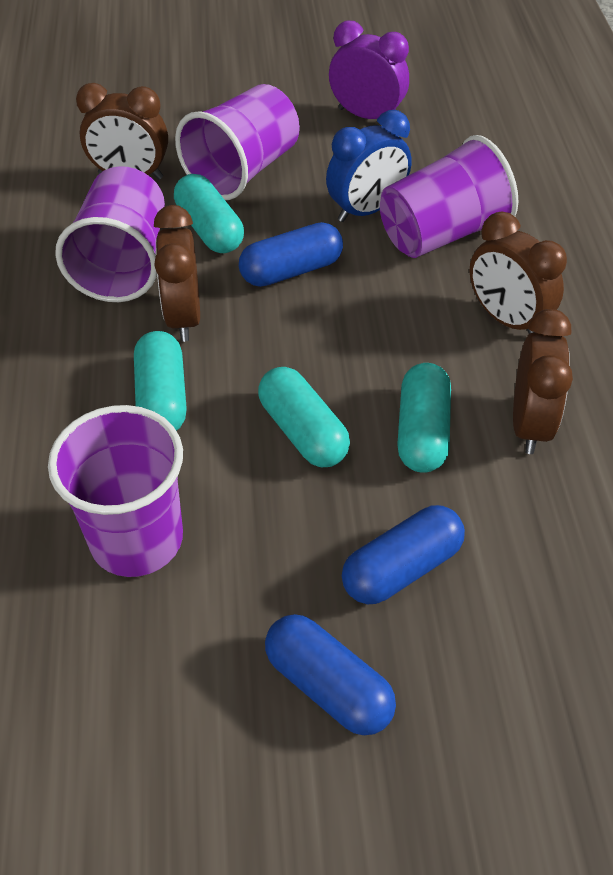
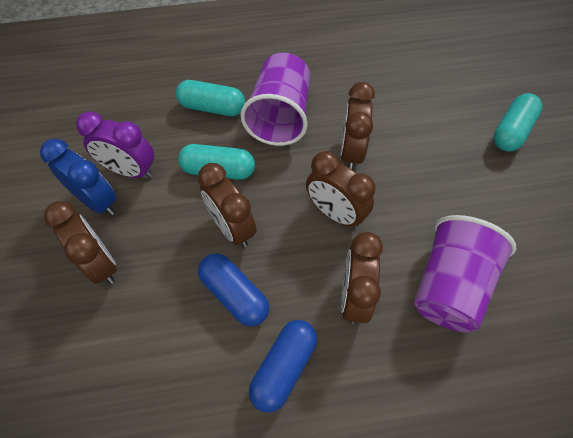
blue capsule: [239,222,343,287] [265,614,396,735] [342,505,465,604] = 3 -> [198,253,269,326] [249,320,317,413] = 2
brown clock: [76,83,168,180] [154,205,200,342] [470,212,567,334] [513,309,573,454] = 4 -> [44,201,117,284] [198,163,256,247] [306,151,375,228] [341,82,375,170] [341,232,383,324] = 5
purple cup: [48,405,183,577] [55,166,165,302] [175,84,300,200] [380,135,518,258] = 4 -> [240,53,310,146] [414,215,516,332] = 2
turquoise capsule: [134,331,187,431] [174,174,244,253] [258,367,350,467] [397,363,451,473] = 4 -> [176,80,245,116] [178,144,255,180] [493,93,542,152] = 3

